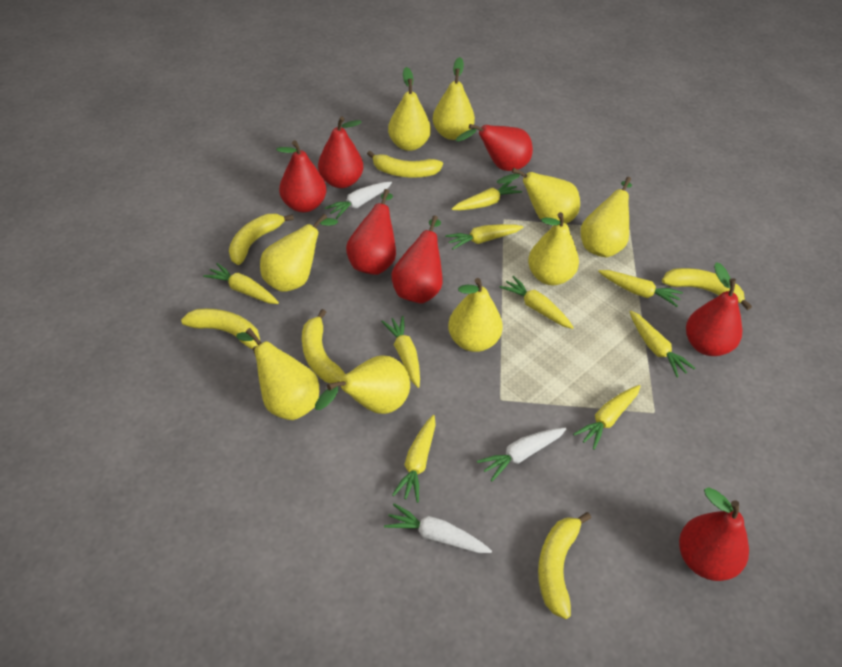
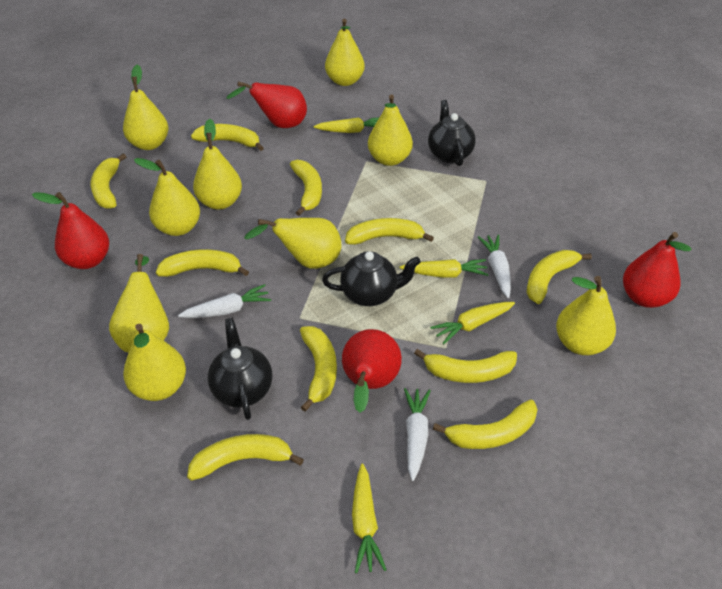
black teapot: none = 0 -> [208,318,273,420] [322,251,421,306] [428,100,476,166] = 3
red pear: [276,140,326,212] [318,116,363,188] [346,189,396,275] [391,216,443,303] [455,124,533,171] [679,487,749,581] [686,262,742,356] = 7 -> [32,192,109,269] [226,81,307,128] [342,329,402,413] [623,232,691,308] = 4
yellow banana: [181,308,260,357] [229,214,294,265] [302,309,345,383] [367,151,443,178] [538,512,591,619] [662,268,752,310] = 6 -> [91,154,126,209] [156,249,249,277] [187,434,304,481] [191,124,264,151] [290,160,322,216] [300,326,337,411] [345,218,434,245] [414,349,517,383] [433,399,538,449] [526,250,592,304] = 10
yellow carrot: [203,263,279,304] [381,316,420,388] [392,415,436,503] [445,224,523,250] [452,181,522,210] [499,276,574,329] [573,385,640,450] [598,270,683,307] [629,311,696,378] = 9 -> [314,118,379,133] [352,463,387,573] [400,259,489,278] [430,302,515,345] = 4

